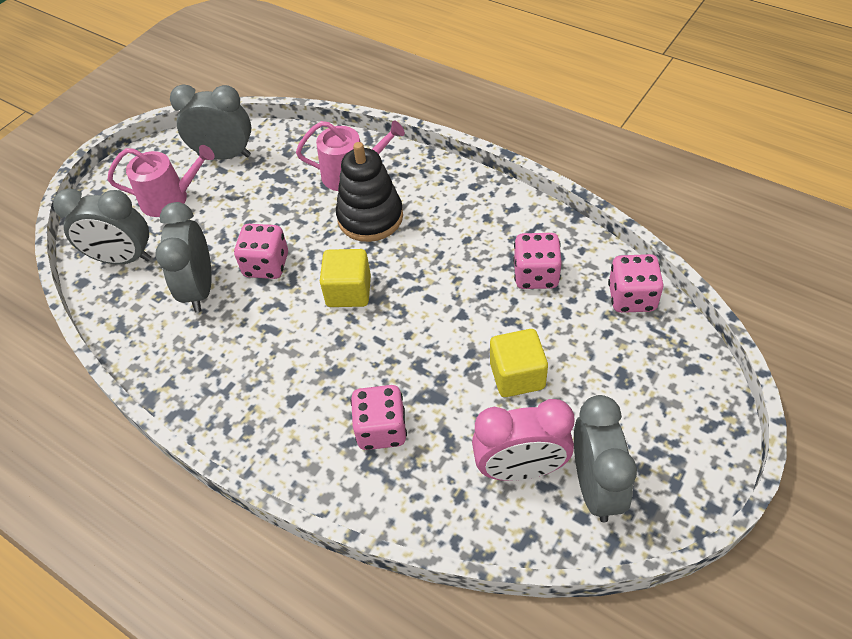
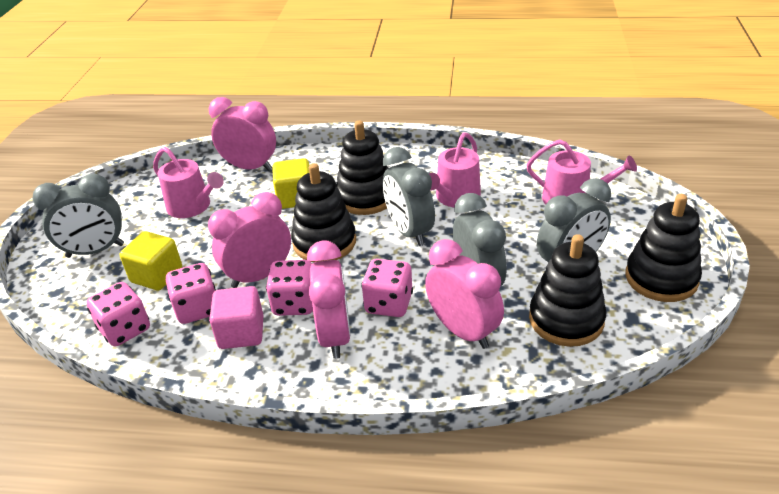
black stacking toy: [336,142,403,242] = 1 -> [291,163,356,262] [336,121,388,215] [529,234,606,347] [625,194,702,302] = 4
pink clock: [472,399,575,481] = 1 -> [208,192,291,288] [209,97,276,171] [307,240,351,359] [425,239,504,349] = 4
pink cube: none = 0 -> [209,286,263,349] = 1
pink watering can: [108,145,215,217] [296,121,405,191] = 2 -> [153,147,224,218] [429,132,481,207] [526,139,637,205] = 3

